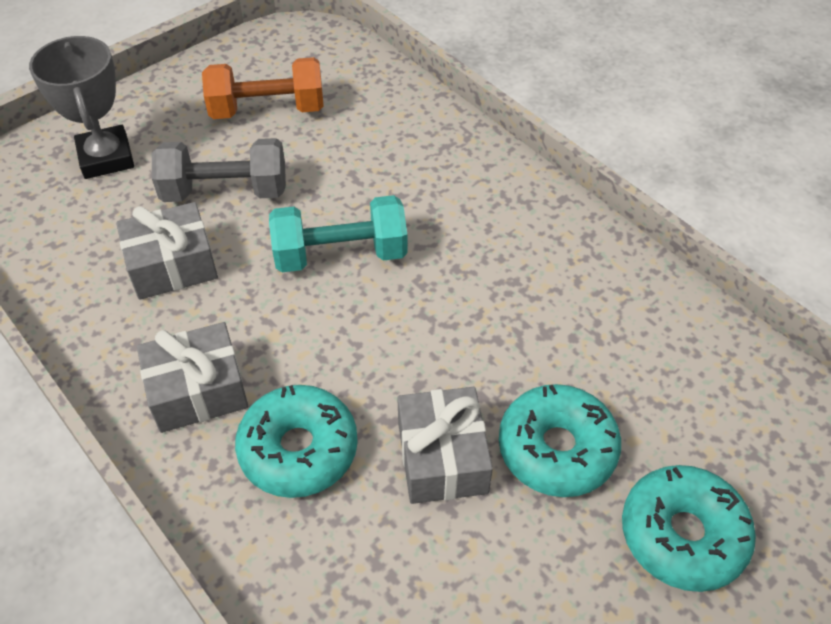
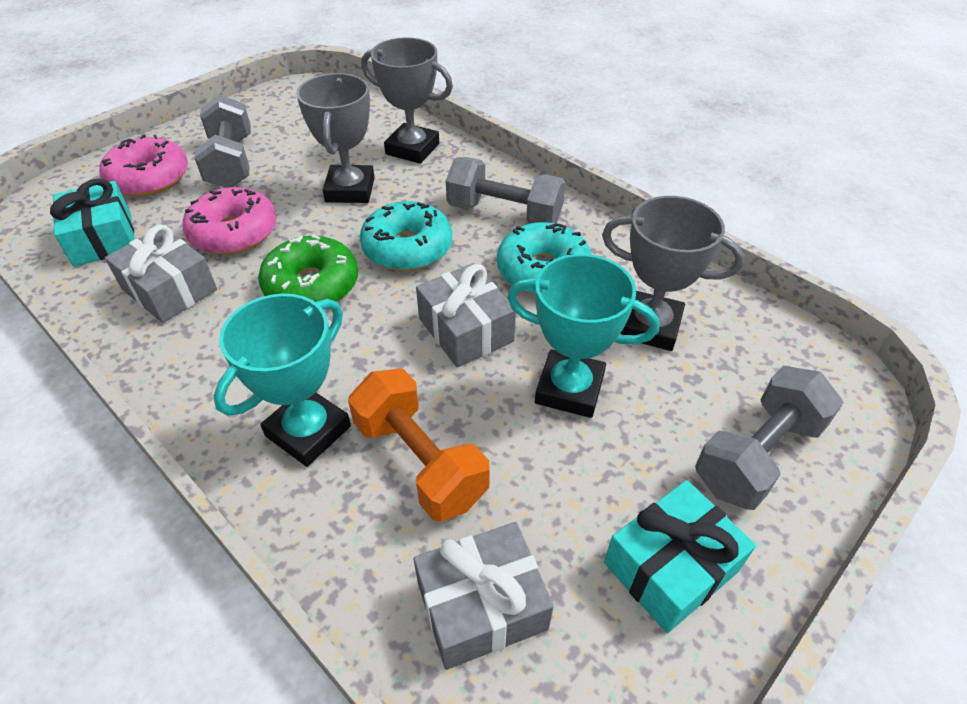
green donut: none = 0 -> [258,235,358,302] = 1
grey dumbbell: [152,138,286,202] = 1 -> [194,94,251,188] [446,157,566,224] [695,366,844,510] = 3
grey trophy: [29,36,134,179] = 1 -> [296,73,375,203] [361,37,453,164] [602,196,745,351] = 3
pink donut: none = 0 -> [99,134,188,197] [182,187,277,255] = 2
turquoise donut: [235,385,358,498] [499,384,621,497] [622,465,756,592] = 3 -> [360,201,452,271] [497,222,592,295] = 2
turquoise dumbbell: [269,195,408,272] = 1 -> none = 0
turquoise gift: none = 0 -> [50,178,135,266] [604,480,756,633] = 2
turquoise trophy: none = 0 -> [214,294,351,467] [507,254,659,418] = 2

